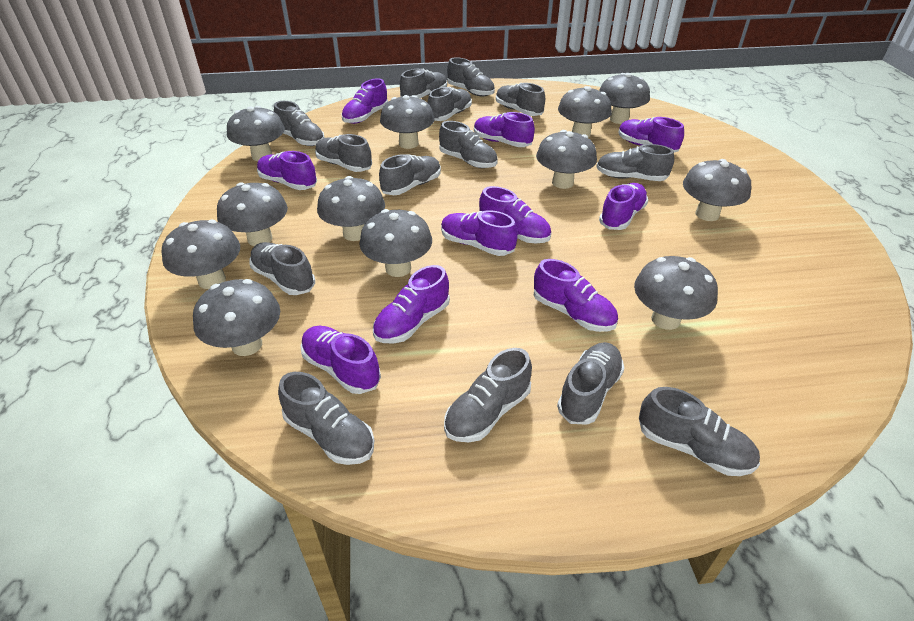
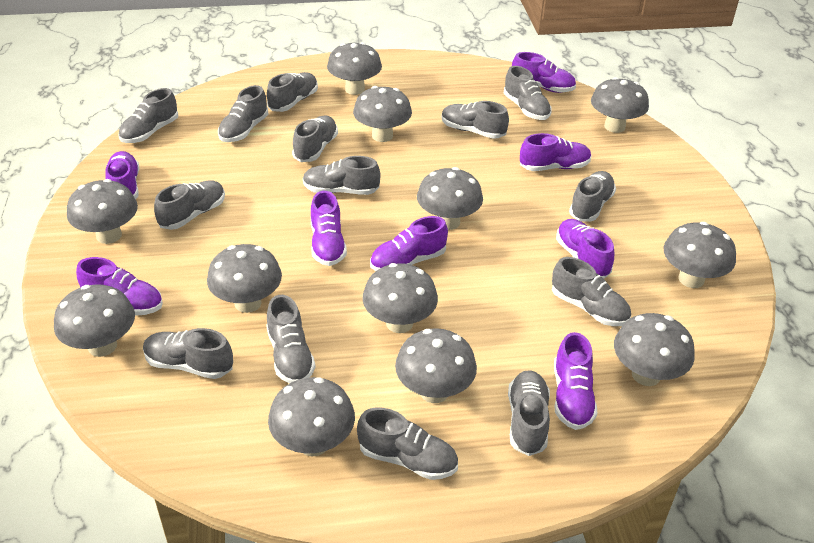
purple shoe: [257,151,317,190] [301,326,381,394] [342,78,388,124] [373,265,450,343] [441,210,518,256] [474,112,535,147] [479,186,551,243] [534,259,618,332] [599,183,648,230] [618,117,684,152] = 10 -> [76,257,163,316] [105,151,139,199] [311,191,347,266] [370,216,448,271] [512,52,576,93] [520,133,591,171] [554,332,597,430] [556,219,614,278] = 8

